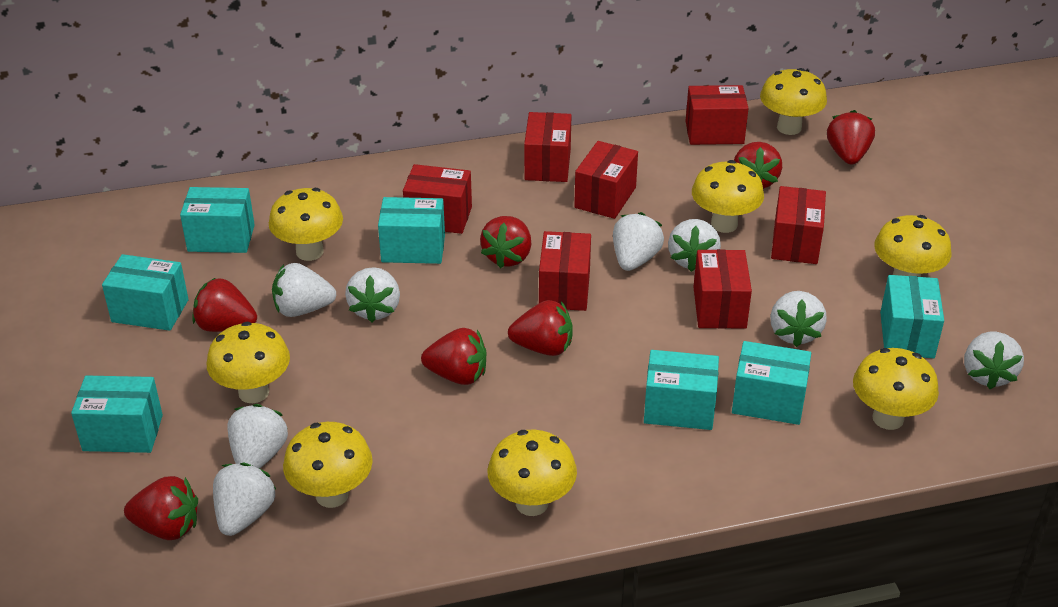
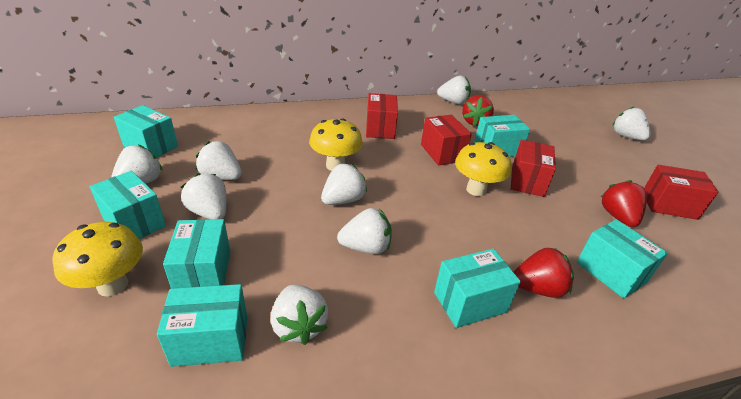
red box: [403,164,472,234] [524,112,571,182] [539,231,591,311] [574,141,638,219] [686,85,749,145] [694,249,752,329] [771,186,826,264] = 7 -> [366,93,398,139] [421,115,472,166] [511,140,556,197] [644,165,719,220] = 4
red strawberry: [124,476,198,540] [192,277,257,332] [421,328,487,385] [480,216,531,268] [508,300,573,356] [734,142,782,189] [827,110,875,165] = 7 -> [462,95,494,126] [514,248,574,298] [601,180,647,227] = 3
yellow mushroom: [206,322,290,403] [269,188,343,261] [283,422,373,508] [487,430,577,516] [692,160,764,233] [760,68,827,135] [853,348,939,430] [874,215,951,277] = 8 -> [53,222,143,297] [309,118,363,171] [455,142,511,196] = 3

